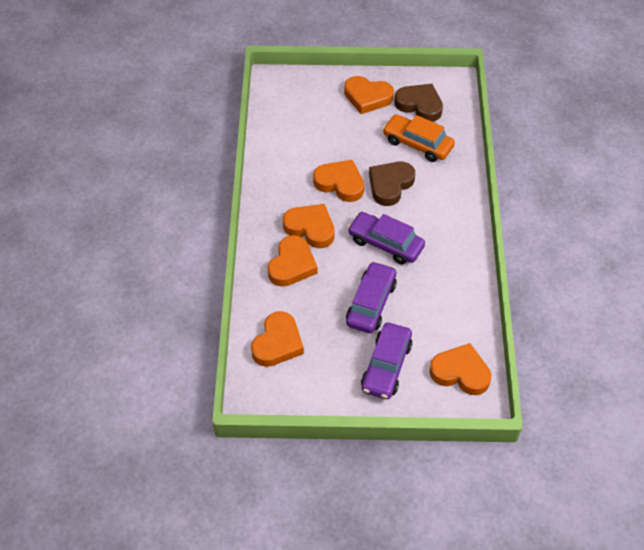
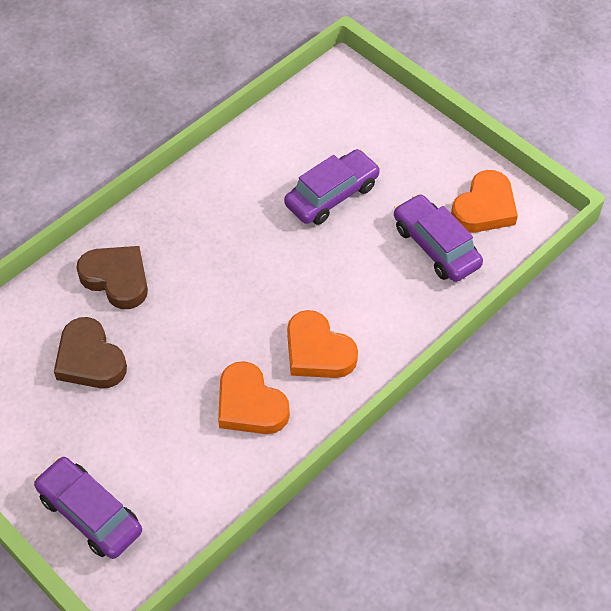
orange car: [383,114,455,162] = 1 -> none = 0
orange heart: [251,311,304,367] [268,235,318,287] [283,204,334,248] [313,160,364,202] [344,76,394,114] [429,343,491,395] = 6 -> [218,361,290,434] [287,310,358,378] [451,170,518,233] = 3

